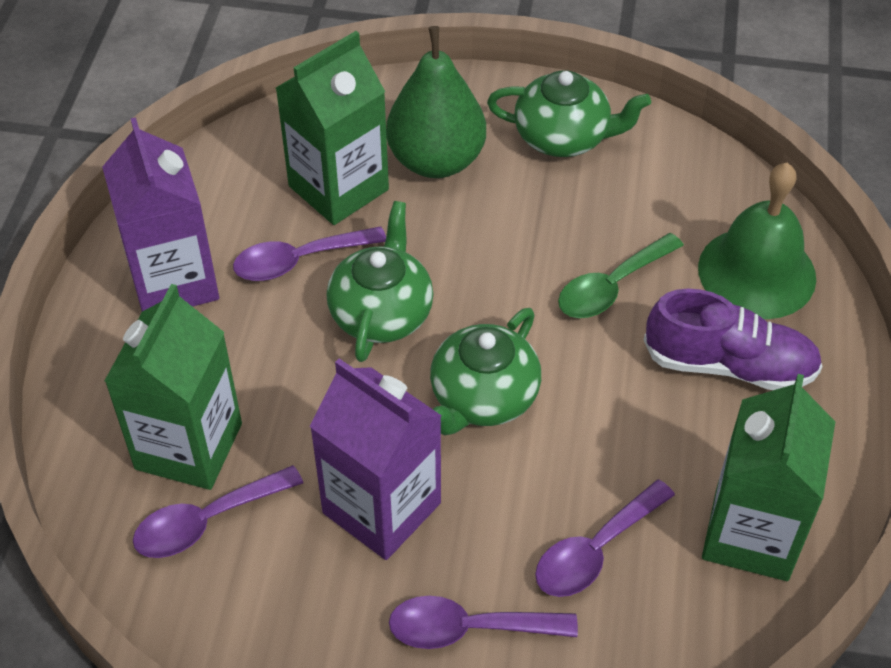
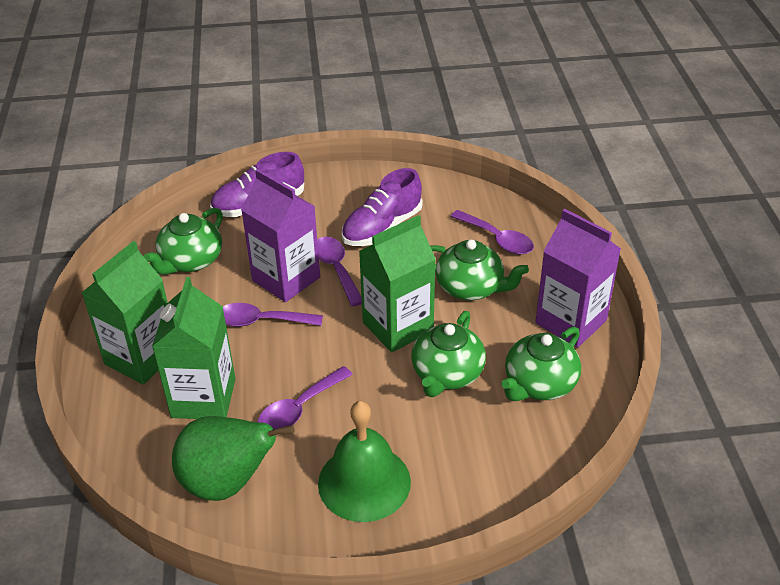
green spoon: [558,233,684,318] = 1 -> none = 0
green teapot: [327,201,433,362] [430,308,541,436] [487,71,651,157] = 3 -> [144,208,223,275] [411,311,486,397] [430,240,529,300] [501,327,581,401] = 4
purple shoe: [644,289,823,390] = 1 -> [210,152,304,217] [342,168,423,246] = 2

